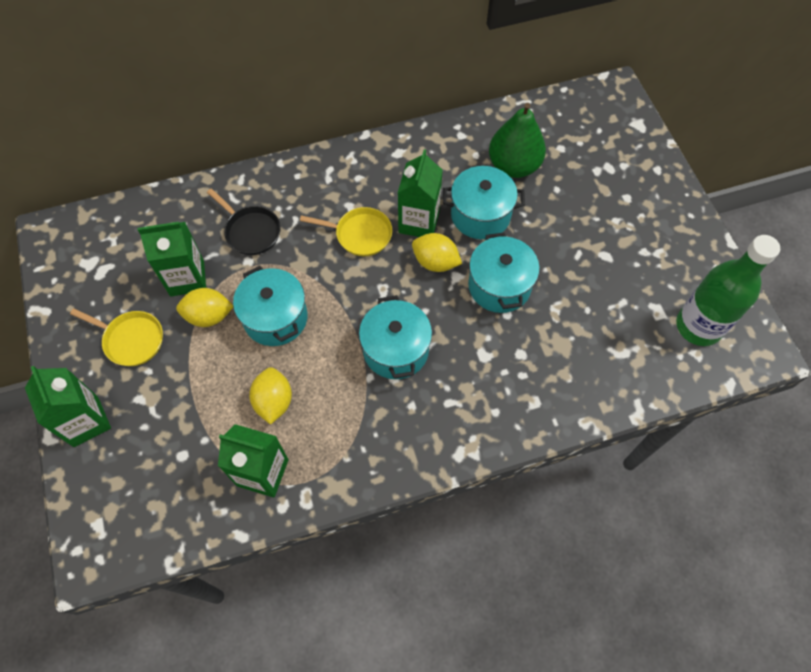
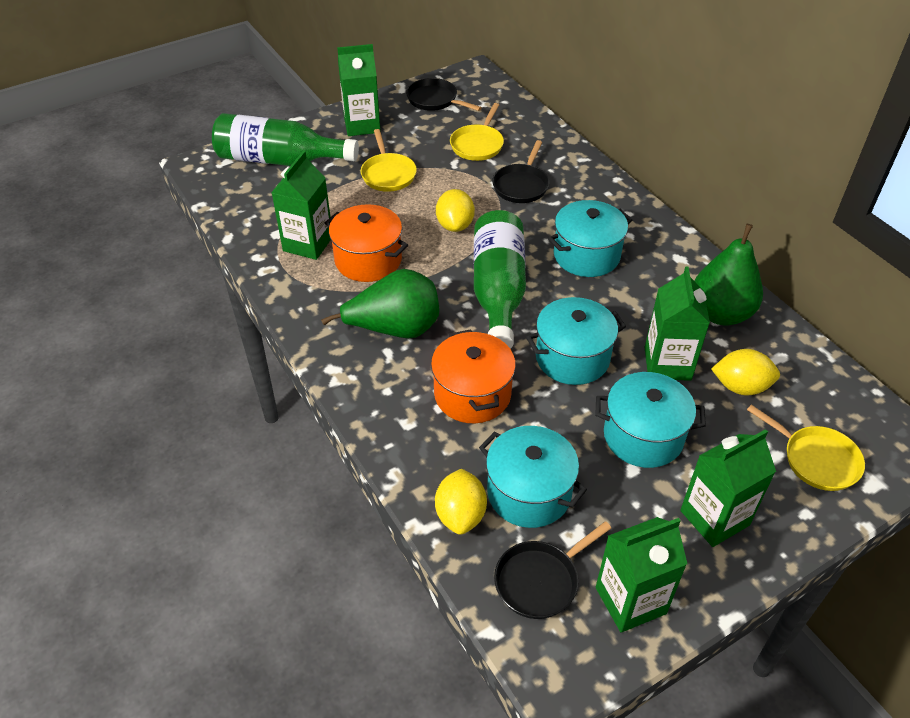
black pan: [207,189,281,255] = 1 -> [406,78,482,111] [492,140,549,203] [494,521,611,619] = 3
green bottle: [676,235,780,346] = 1 -> [212,113,359,166] [473,210,526,349] = 2
green carton: [25,366,111,447] [138,222,206,297] [218,424,289,497] [398,149,443,237] = 4 -> [271,151,331,260] [337,44,381,136] [596,517,687,633] [644,266,710,381] [680,429,776,547] = 5
green pear: [489,103,546,178] = 1 -> [321,269,439,339] [695,224,763,325] = 2
orange pot: none = 0 -> [325,204,408,282] [431,329,516,423] = 2
yellow pan: [70,308,163,366] [300,207,392,256] = 2 -> [361,129,417,192] [450,103,504,161] [747,405,865,491] = 3

